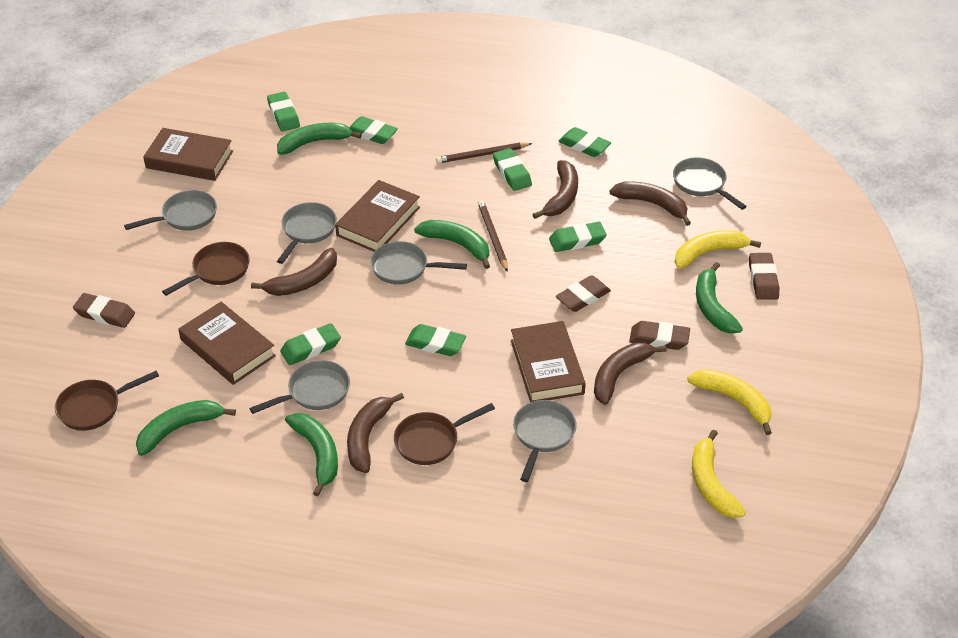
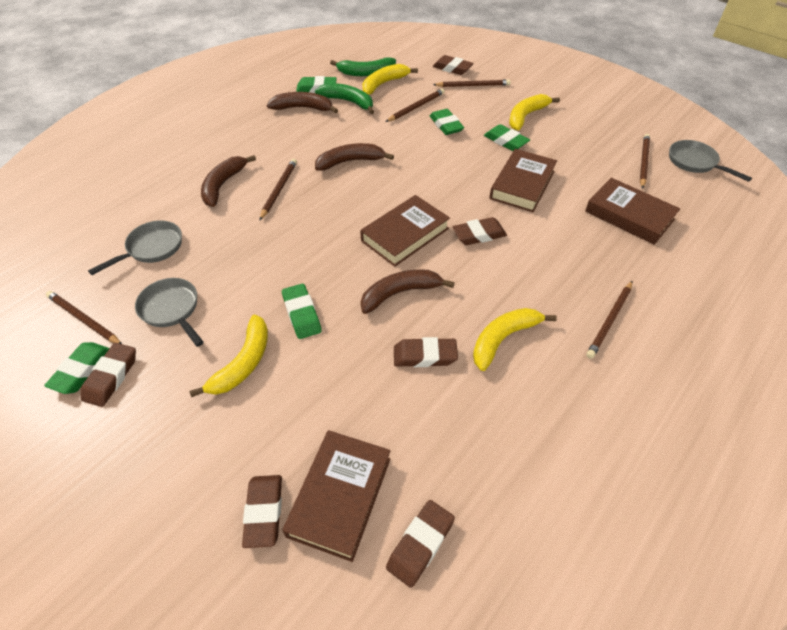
brown banana: [251,248,337,296] [347,393,404,473] [532,160,578,219] [594,343,667,405] [609,181,691,226] = 5 -> [201,155,256,207] [267,92,338,113] [315,143,394,171] [361,269,455,314] = 4
brown eraser: [73,293,135,328] [556,275,611,312] [629,321,690,350] [749,253,779,300] = 4 -> [80,343,136,407] [242,475,282,548] [386,500,455,588] [394,337,458,367] [432,55,474,75] [452,217,507,245] = 6
brown pan: [55,371,159,431] [162,242,250,296] [394,403,495,465] = 3 -> none = 0
brown pencil: [436,143,532,164] [478,200,508,272] = 2 -> [46,291,122,344] [260,159,297,220] [385,89,445,122] [433,80,511,87] [586,281,632,359] [640,134,650,189] = 6
green banana: [136,400,236,456] [277,123,362,155] [285,413,338,496] [414,220,490,269] [696,262,743,334] = 5 -> [315,83,374,114] [330,57,396,76] = 2
green eraser: [267,92,300,131] [280,323,341,365] [349,116,398,144] [405,324,466,356] [493,148,532,191] [549,222,607,252] [558,127,611,157] = 7 -> [44,342,110,394] [282,284,321,339] [296,76,337,93] [430,109,464,135] [484,124,530,151] = 5
grey pan: [124,190,217,231] [249,360,350,414] [277,202,337,264] [370,241,467,285] [513,400,576,482] [673,157,747,210] = 6 -> [88,220,182,275] [135,278,204,347] [669,140,752,182] = 3
yellow banana: [675,230,761,269] [688,369,772,435] [692,430,746,518] = 3 -> [189,315,268,397] [362,64,418,95] [473,308,557,371] [509,94,560,130] = 4

